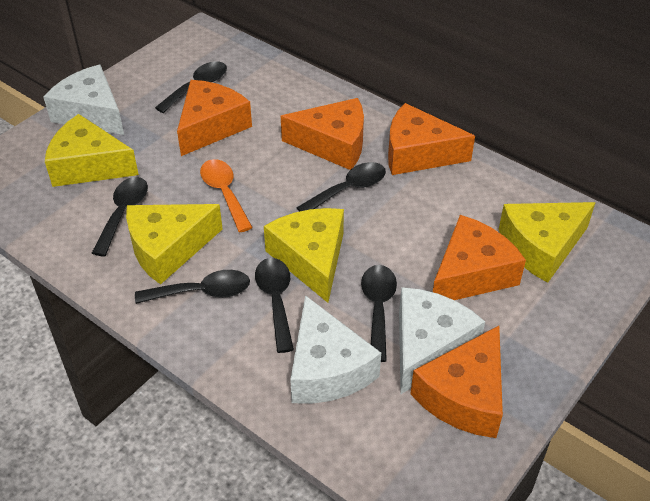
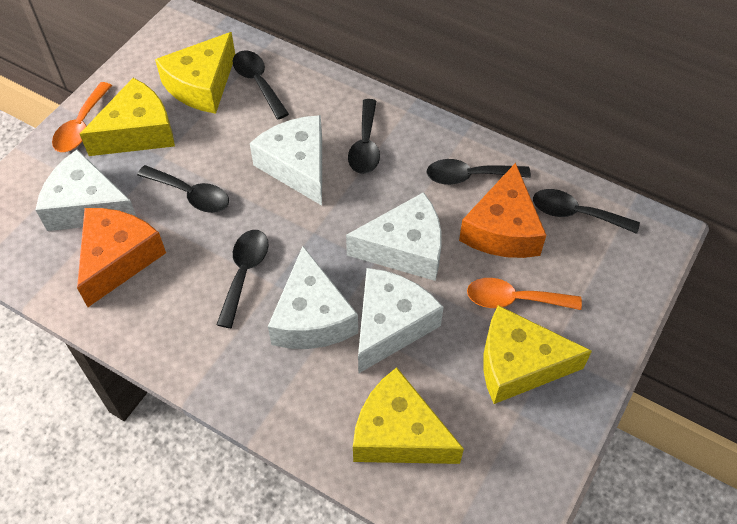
orange cheese: [177,80,252,156] [281,98,364,170] [388,103,475,175] [410,326,503,438] [433,215,526,300] = 5 -> [77,208,166,307] [459,163,546,258] = 2
orange spoon: [200,159,253,232] = 1 -> [52,82,112,152] [467,278,582,310] = 2
white cheese: [43,65,124,135] [290,295,381,404] [399,287,485,394] = 3 -> [36,149,137,231] [250,115,322,206] [268,246,358,349] [346,192,442,281] [358,268,444,374] = 5

